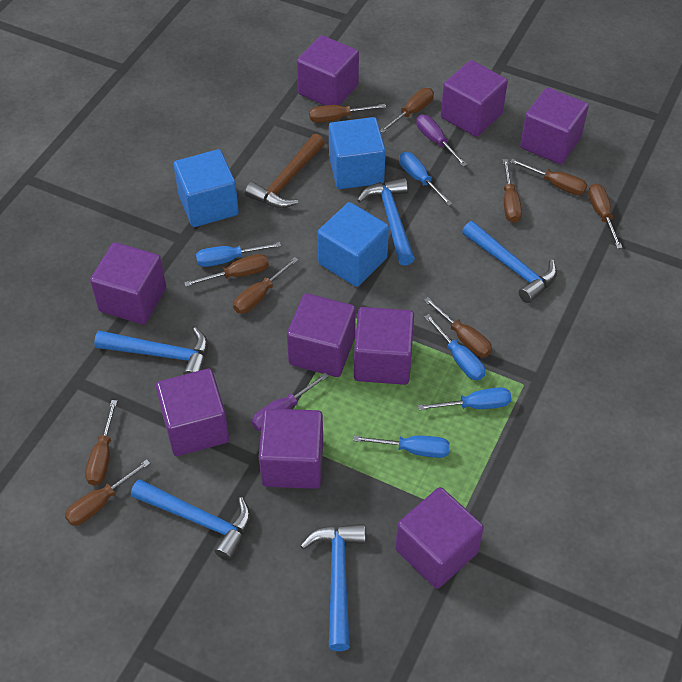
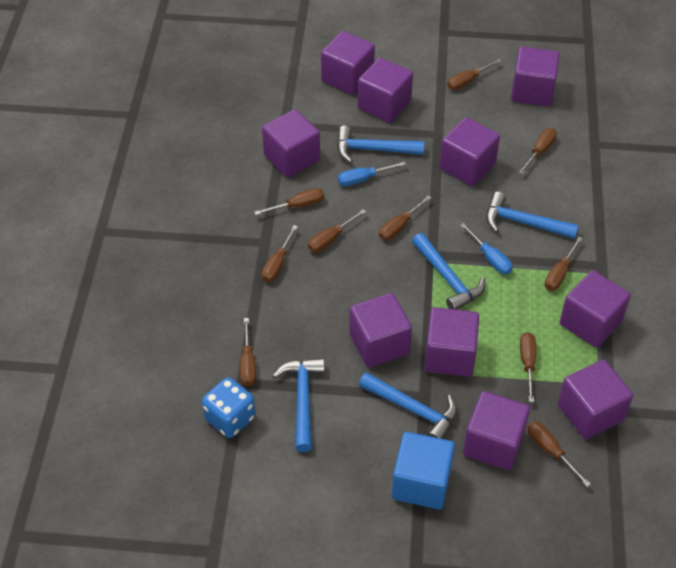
blue cube: [174,149,239,227] [317,202,389,287] [329,117,386,189] = 3 -> [392,432,455,509] = 1
blue dice: none = 0 -> [202,377,256,438] = 1
blue screwdriver: [196,242,281,267] [353,436,450,458] [399,152,453,206] [418,387,511,410] [424,314,485,380] = 5 -> [338,161,406,186] [460,223,513,274] = 2
brown hammer: [245,134,325,208] = 1 -> none = 0
purple cube: [90,242,166,324] [156,369,229,456] [259,409,323,489] [287,293,356,377] [297,35,359,105] [354,307,414,385] [395,487,484,589] [441,60,508,137] [520,87,589,164] = 9 -> [262,109,320,178] [321,31,375,95] [349,293,412,368] [358,58,413,123] [424,307,479,377] [439,117,500,186] [463,391,530,470] [511,47,560,106] [558,359,633,439] [560,270,631,348] = 10
purple screwdriver: [252,373,329,431] [416,114,467,167] = 2 -> none = 0

